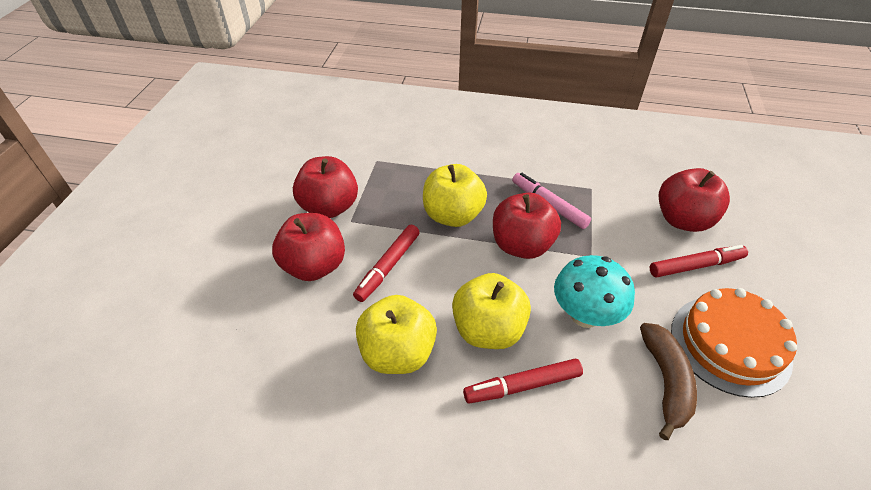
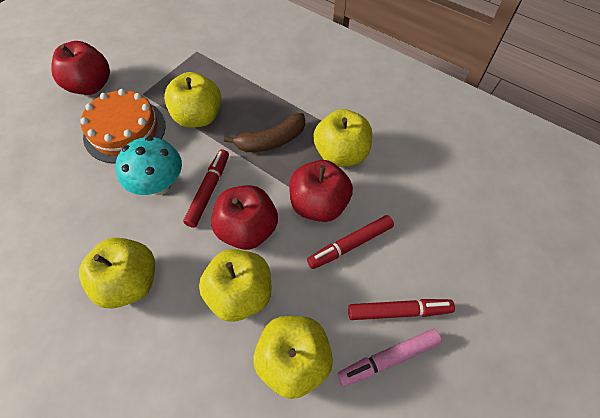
red apple: [272,213,345,281] [293,156,358,218] [493,193,561,259] [659,168,730,232] = 4 -> [51,41,110,95] [211,185,278,250] [289,160,353,222] = 3
yellow apple: [356,295,437,374] [423,164,487,227] [452,273,531,349] = 3 -> [79,237,155,309] [164,72,221,128] [199,249,272,321] [254,316,333,399] [314,109,372,167] = 5

